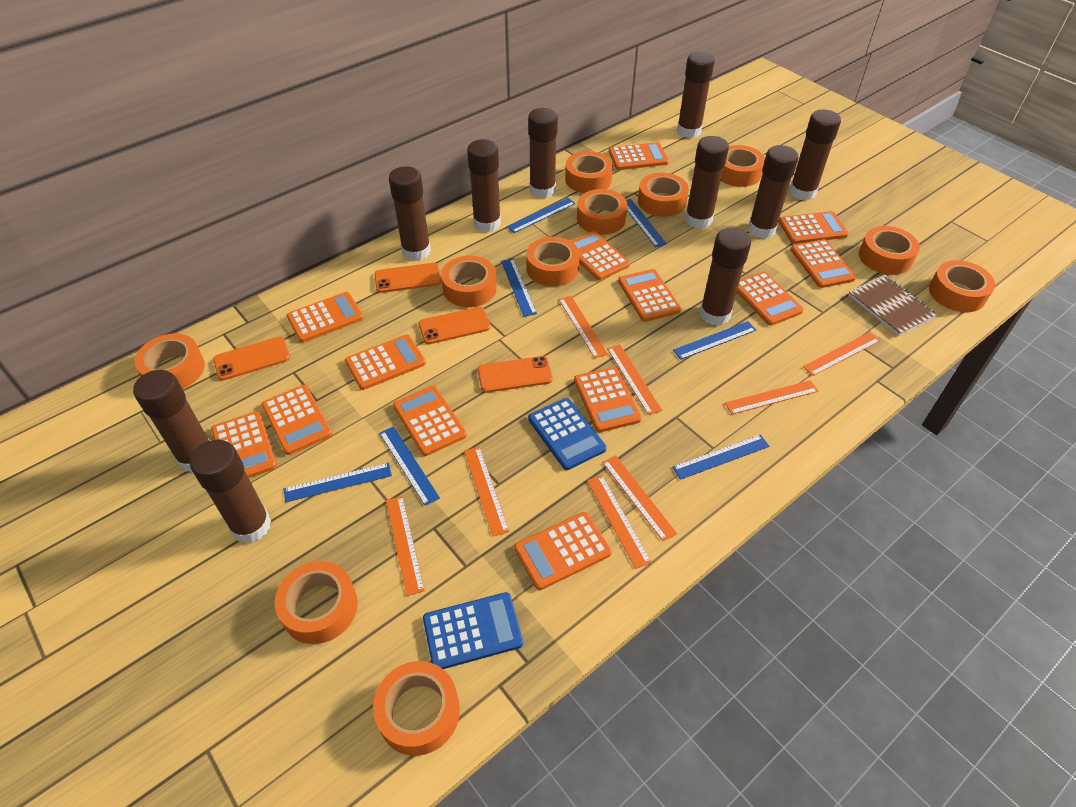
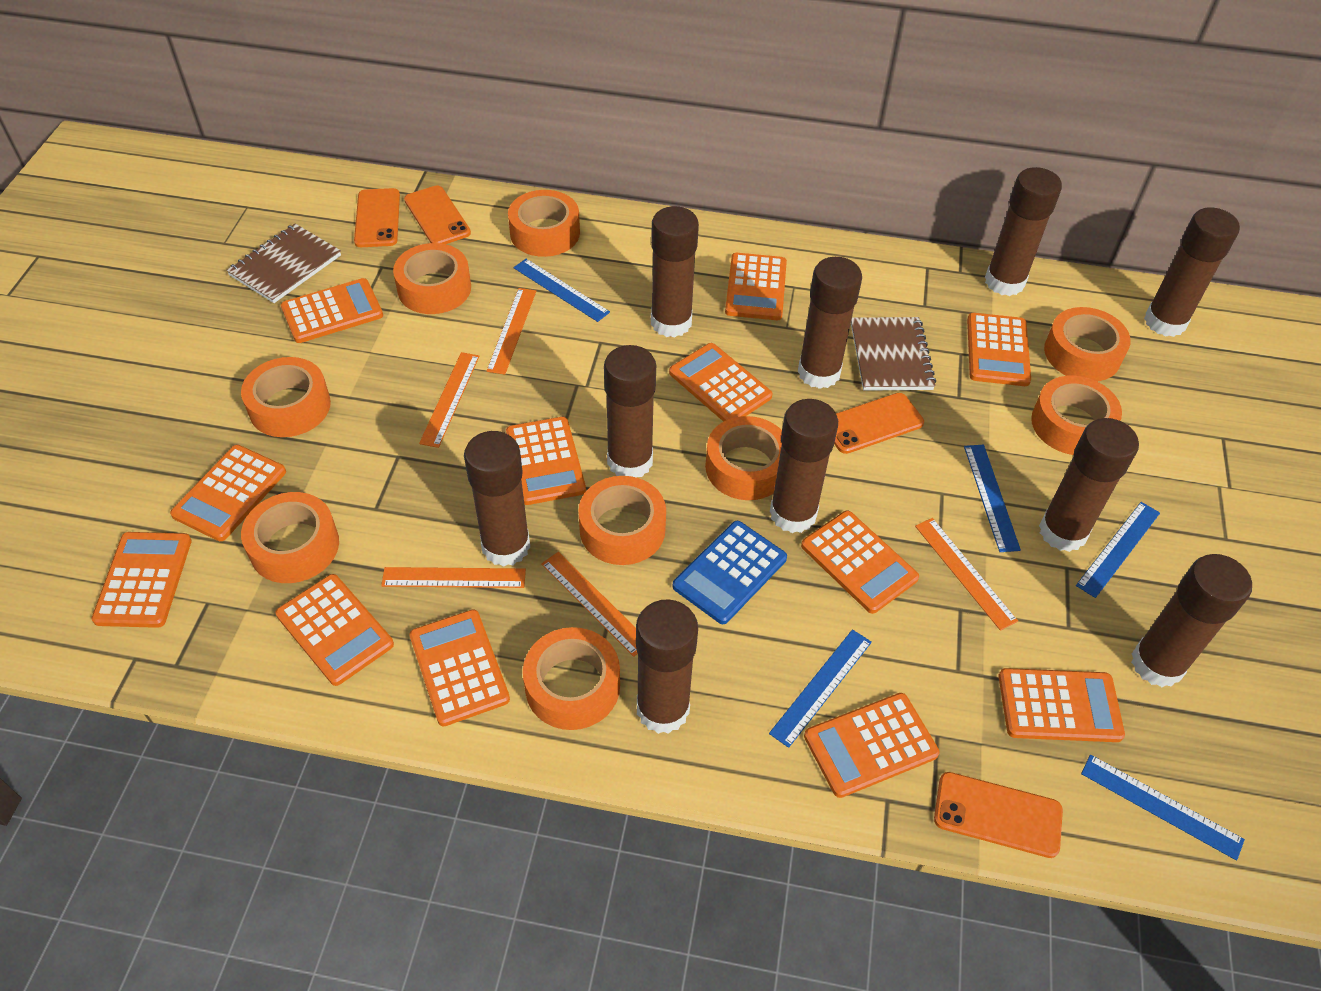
blue calculator: [423,592,523,669] [528,398,606,470] = 2 -> [672,521,787,624] = 1
blue ruler: [284,463,392,503] [379,426,440,506] [501,259,537,317] [507,198,576,233] [626,199,667,247] [672,435,769,480] [673,321,756,360] = 7 -> [514,259,610,322] [769,629,872,748] [964,445,1021,552] [1076,502,1160,598] [1081,755,1245,861] = 5
brown notebook: [848,275,937,336] = 1 -> [226,224,341,303] [851,317,936,391] = 2
orange calculator: [211,411,277,478] [261,385,332,455] [287,292,364,343] [345,334,426,390] [393,386,467,456] [514,512,612,590] [571,231,630,280] [574,367,642,432] [609,142,669,170] [618,269,681,322] [737,271,804,325] [778,211,849,244] [791,239,856,288] = 13 -> [92,532,192,628] [170,445,286,541] [275,574,394,686] [281,278,383,343] [409,609,510,727] [506,417,586,505] [669,343,773,422] [725,253,787,320] [801,511,919,614] [804,693,940,798] [967,313,1031,386] [998,668,1125,742] = 12
orange ruler: [386,496,425,596] [464,447,509,536] [559,296,608,358] [587,475,652,569] [602,455,677,542] [607,344,662,415] [725,380,818,414] [803,332,880,376] = 8 -> [381,567,526,588] [419,352,479,448] [486,288,536,375] [541,552,638,657] [915,518,1018,631] = 5
orange tape: [134,333,205,389] [275,561,358,644] [373,661,460,756] [441,256,497,307] [526,237,580,287] [565,151,613,193] [577,189,627,235] [638,173,689,217] [721,145,765,187] [859,226,920,275] [929,260,995,312] = 11 -> [241,357,331,437] [241,492,339,583] [393,243,471,314] [508,190,580,257] [523,627,620,730] [578,476,666,565] [705,416,782,500] [1031,375,1122,455] [1044,307,1131,381] = 9

